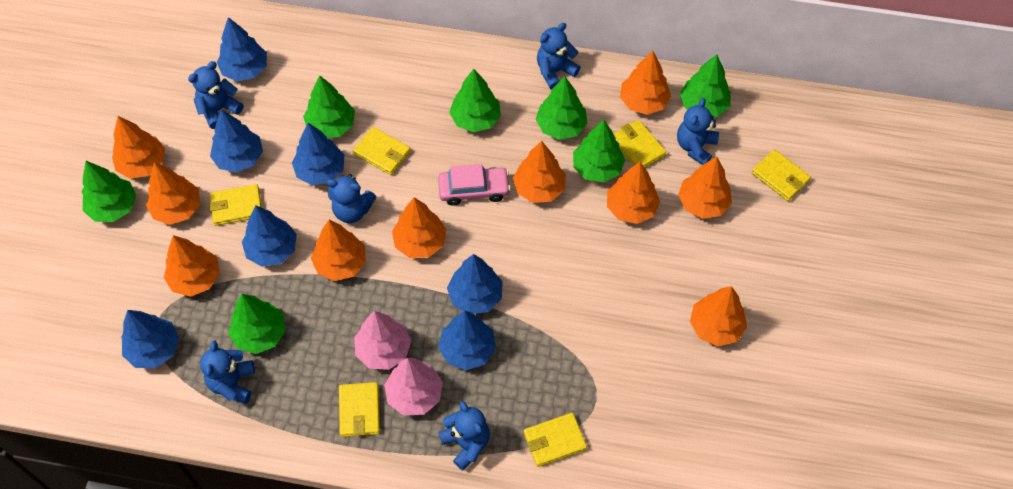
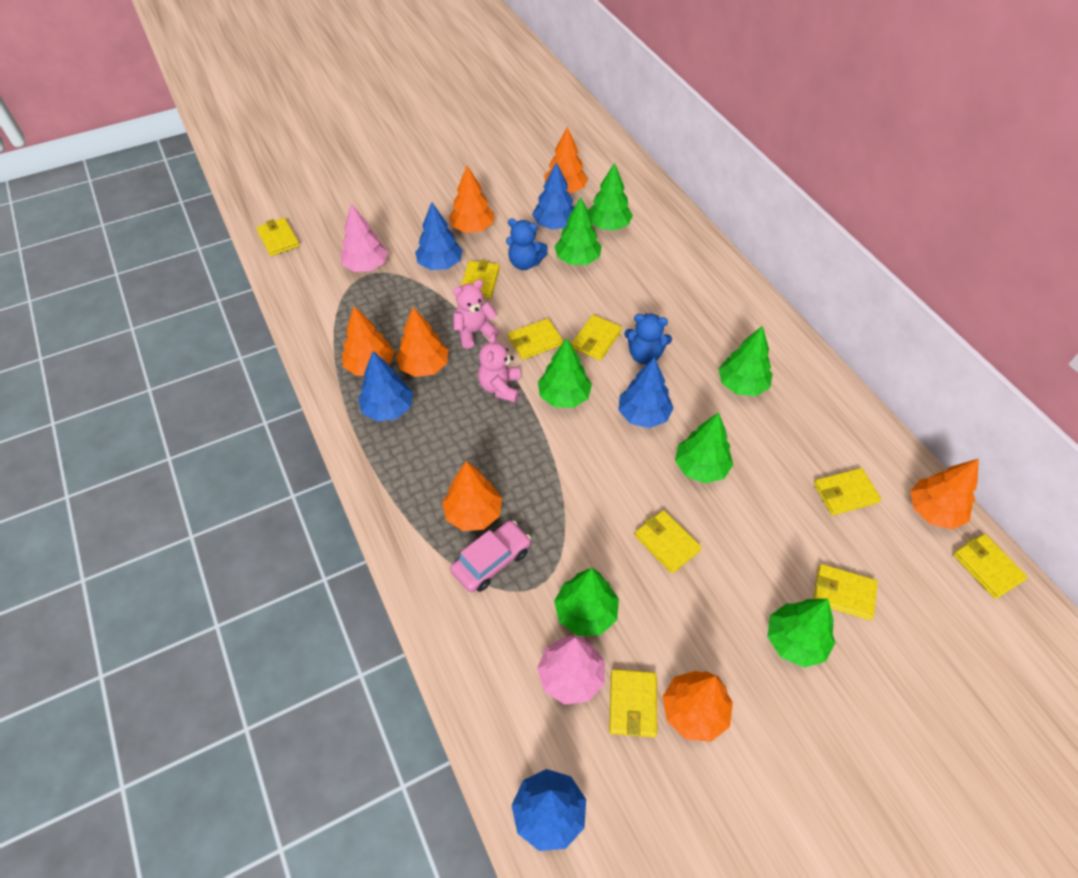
blue teddy bear: [188,61,243,129] [200,340,255,404] [327,174,376,223] [439,401,490,470] [537,23,581,90] [677,98,719,165] = 6 -> [506,218,548,270] [624,314,672,365] = 2
blue tree: [121,310,179,368] [210,109,263,173] [217,17,267,81] [242,205,297,267] [292,123,344,186] [438,311,496,370] [447,254,503,314] = 7 -> [358,351,413,421] [415,202,463,270] [511,769,586,851] [532,162,575,230] [618,357,673,428] = 5
orange tree: [112,116,165,179] [146,162,200,225] [164,235,220,297] [311,220,366,281] [392,197,447,258] [513,141,566,203] [607,162,660,224] [620,51,671,115] [678,157,732,219] [690,286,747,346] = 10 -> [342,306,394,376] [396,307,448,377] [442,461,502,531] [449,165,494,233] [544,126,588,193] [662,671,733,742] [910,459,979,530] = 7
pink teddy bear: none = 0 -> [453,279,499,349] [478,333,521,402] = 2
yellow wallet: [209,184,262,226] [339,382,380,437] [353,127,411,175] [524,413,587,467] [614,120,666,167] [752,149,811,201] = 6 -> [256,218,300,256] [461,260,500,299] [508,318,563,360] [571,315,622,361] [609,669,657,737] [635,510,702,573] [813,564,878,620] [814,468,881,515] [953,534,1028,599] = 9

